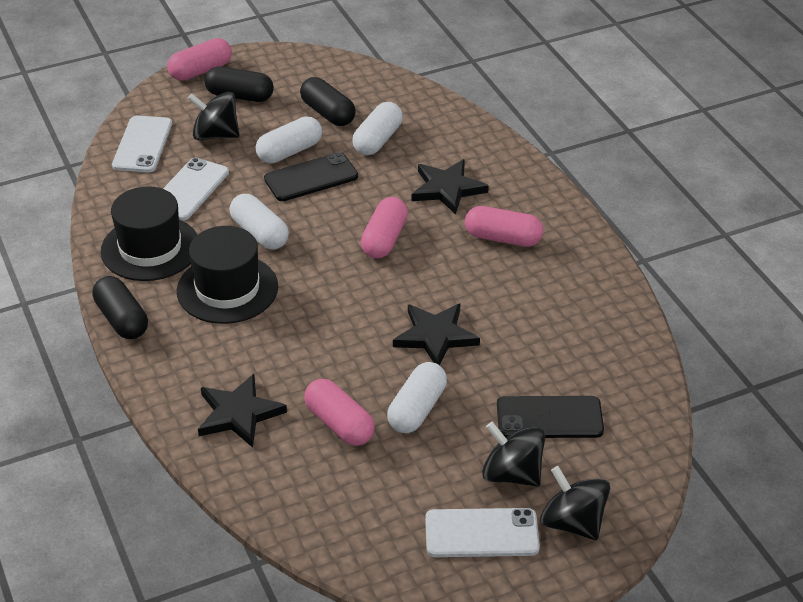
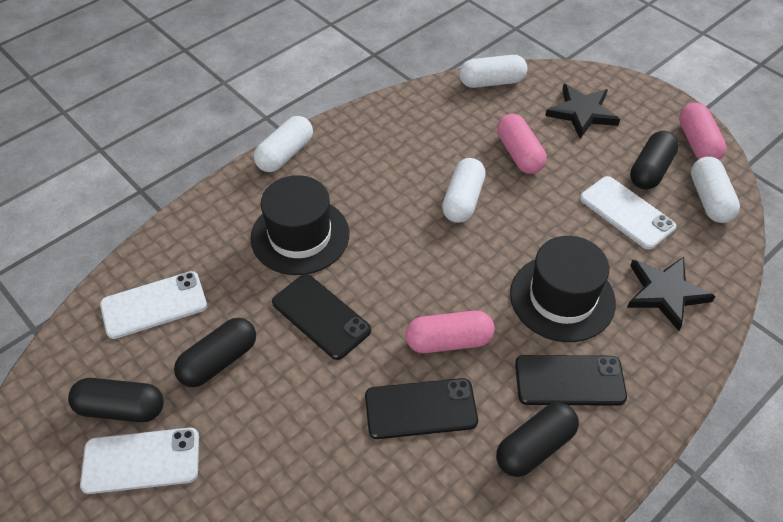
black capsule: [92,276,148,339] [204,67,274,102] [300,77,356,126] = 3 -> [68,378,164,422] [174,318,256,387] [496,402,579,477] [630,131,679,190] = 4
black phone: [264,152,358,201] [497,396,604,438] = 2 -> [272,274,371,360] [365,378,478,439] [515,355,627,406] = 3
black spinning top: [188,92,240,140] [482,422,545,487] [540,466,610,540] = 3 -> none = 0
black star: [198,374,287,448] [393,303,480,365] [412,159,489,215] = 3 -> [545,84,620,139] [627,257,715,331] = 2
pink capsule: [167,38,232,81] [304,379,375,446] [361,197,408,258] [465,206,543,247] = 4 -> [406,311,495,353] [497,114,546,174] [679,103,727,160] = 3

